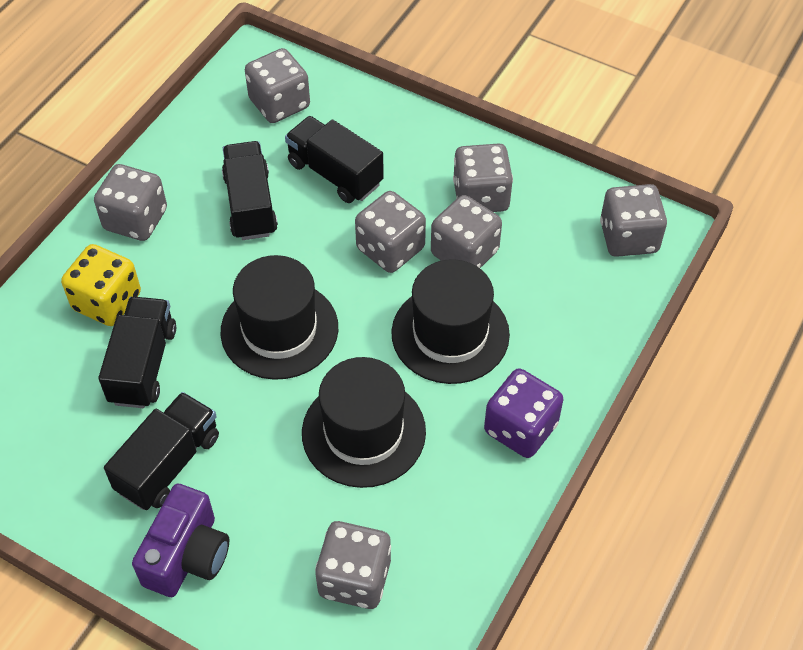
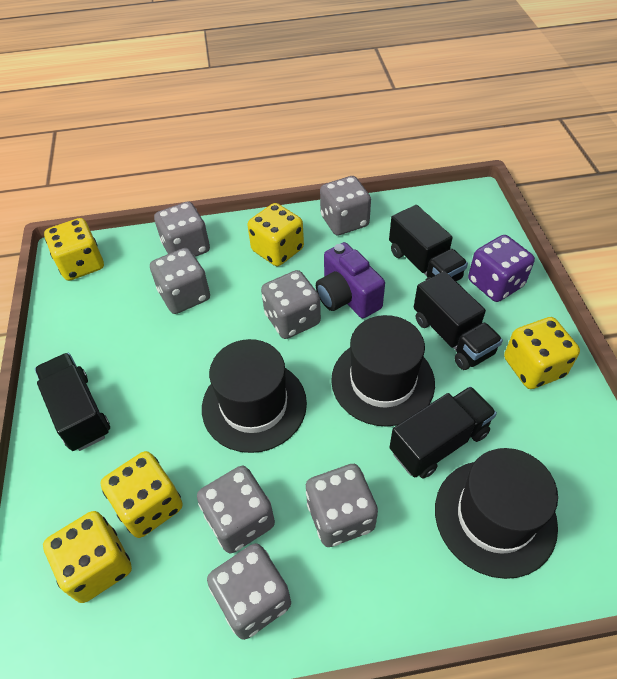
yellow dice: [61,244,141,326] = 1 -> [43,511,132,603] [44,218,104,281] [101,451,183,538] [248,203,304,266] [504,317,580,389] = 5

